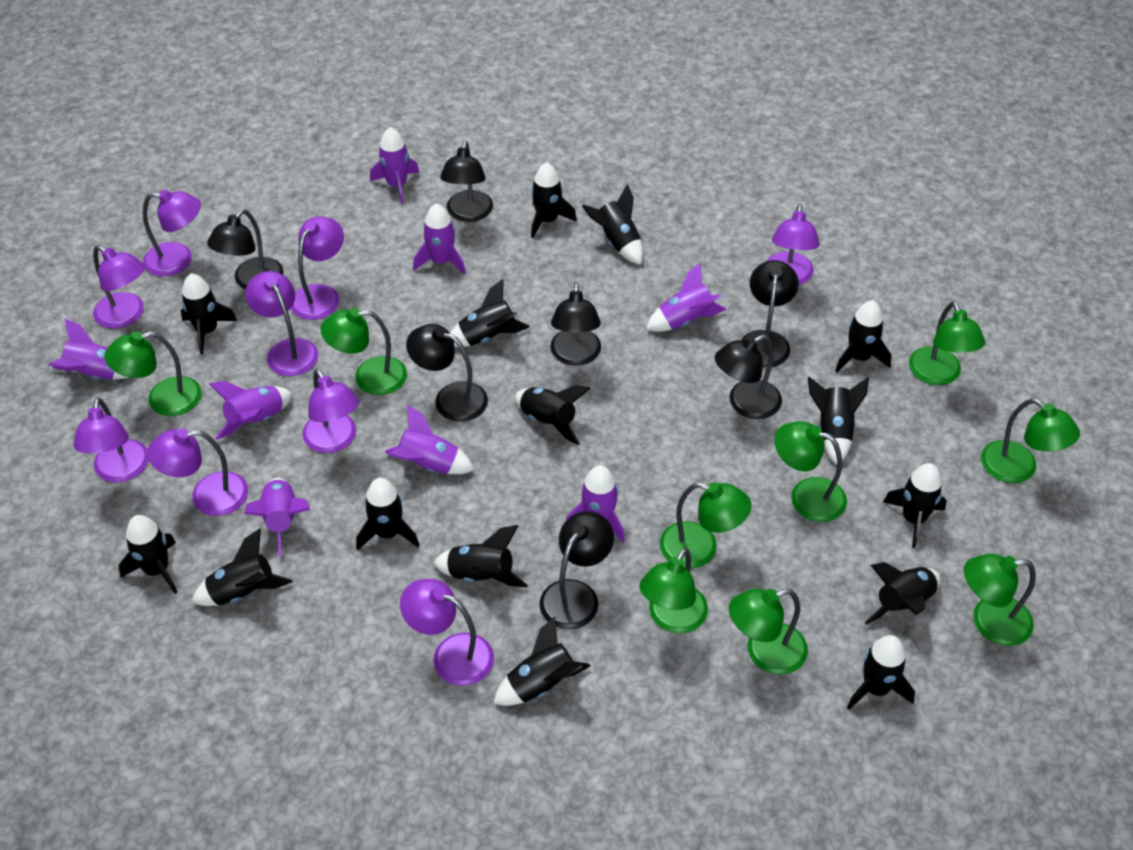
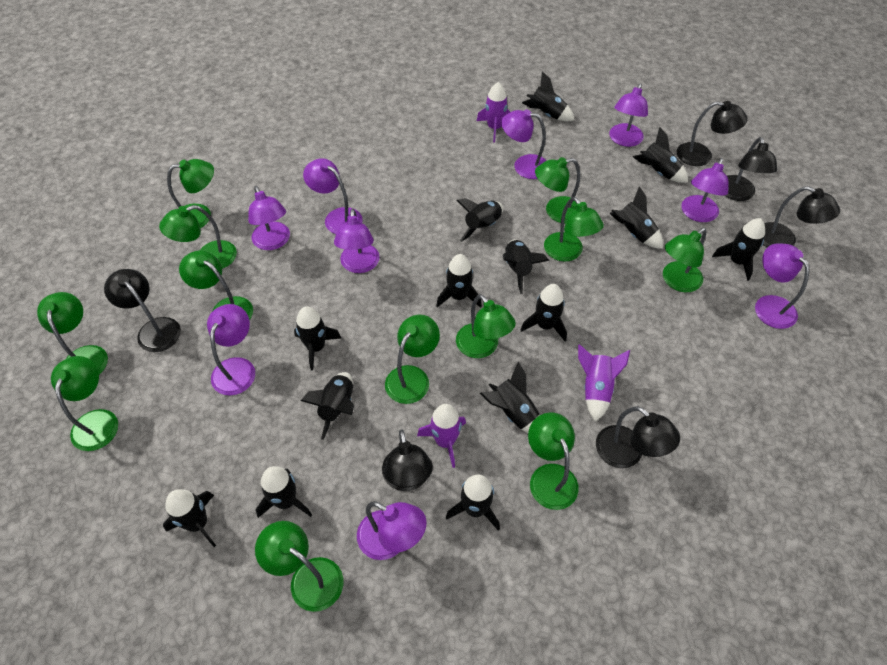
black lamp: [207,209,283,290] [406,324,488,422] [440,141,493,222] [540,511,614,629] [550,282,601,366] [715,335,782,419] [741,260,799,368] = 7 -> [104,269,181,352] [382,429,433,491] [596,406,680,468] [677,101,748,166] [724,137,777,201] [763,186,840,247] = 6
black rocket: [119,515,177,594] [181,273,237,354] [192,529,293,606] [356,478,420,550] [433,525,528,587] [450,279,530,347] [493,616,590,706] [515,385,591,445] [531,162,577,238] [582,184,643,264] [808,377,869,465] [835,300,892,373] [847,635,915,710] [865,562,941,625] [883,463,947,548] = 15 -> [163,489,216,547] [256,466,312,518] [294,306,341,371] [301,372,354,440] [436,254,482,308] [446,475,500,531] [457,198,504,242] [480,362,540,433] [503,239,549,294] [521,284,567,341] [522,71,574,121] [610,186,663,249] [633,127,688,183] [712,218,765,281] = 14
green lamp: [104,331,202,416] [320,308,407,395] [639,548,708,634] [660,482,751,568] [729,589,808,675] [774,421,847,522] [909,301,985,385] [964,554,1036,646] [981,398,1080,483] = 9 -> [37,292,108,375] [51,356,118,451] [159,205,237,269] [167,159,214,228] [179,250,253,320] [255,521,343,612] [385,314,440,404] [456,294,516,358] [528,412,579,510] [535,157,580,224] [544,197,604,262] [663,228,707,292] = 12
purple rocket: [48,318,129,380] [209,381,293,440] [244,478,310,557] [370,127,420,204] [385,405,475,474] [413,203,466,275] [566,465,625,543] [646,263,726,332] = 8 -> [417,404,466,468] [477,82,510,143] [578,344,630,422] = 3

